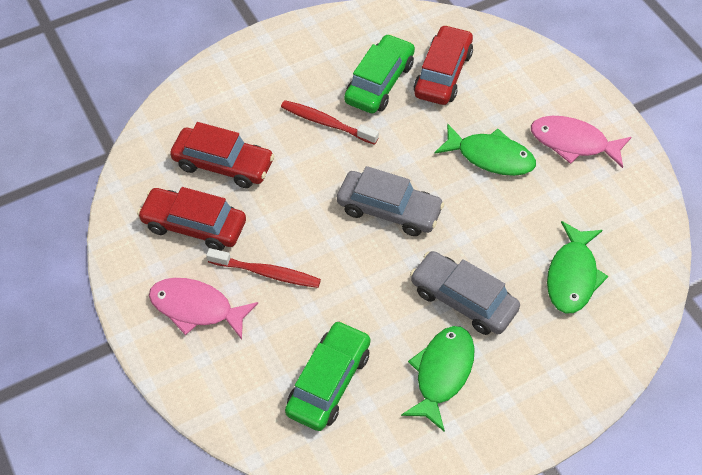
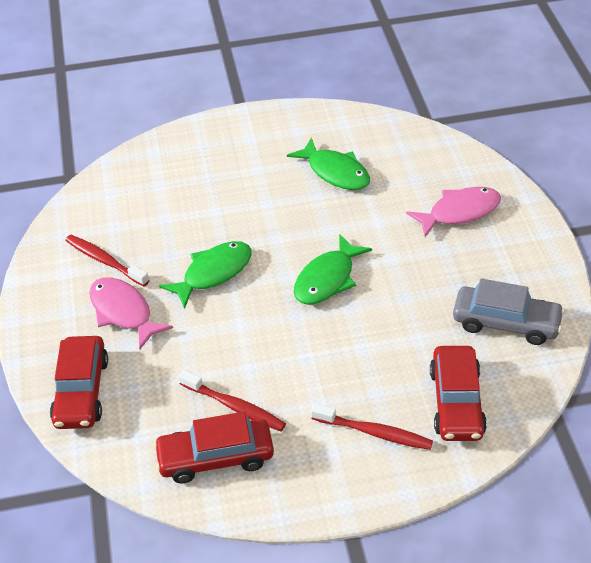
green car: [285,320,370,431] [344,34,415,114] = 2 -> none = 0
grey car: [337,166,445,236] [410,251,520,335] = 2 -> [453,279,565,345] = 1
red toothbrush: [206,248,321,288] [281,100,379,145] = 2 -> [65,235,149,287] [178,370,286,431] [311,404,433,450] = 3

